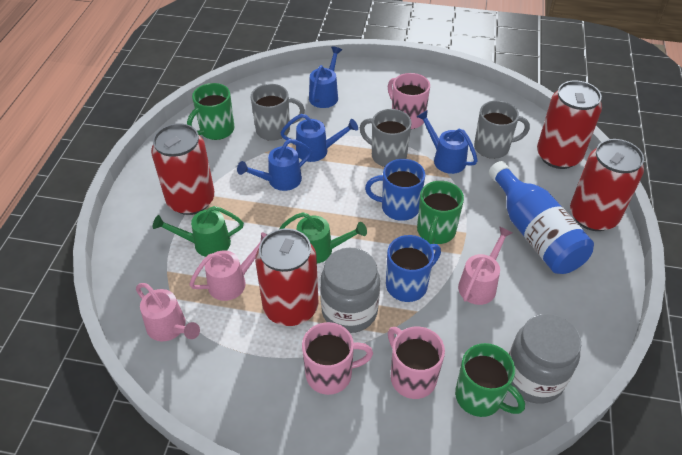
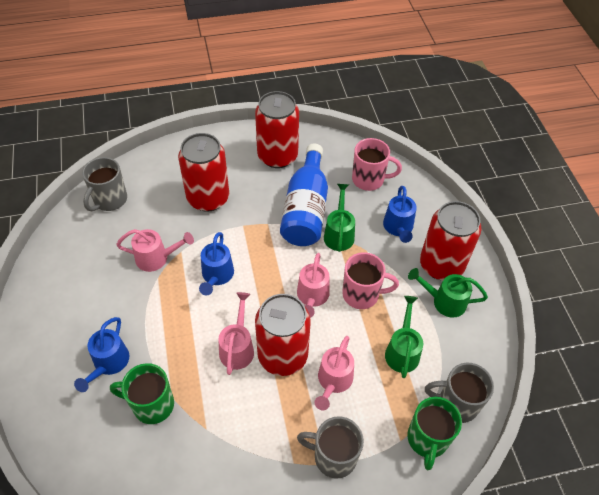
blue mug: [365,159,425,221] [386,235,441,302] = 2 -> none = 0
blue watering can: [237,139,312,191] [281,114,358,162] [309,46,342,108] [417,110,478,174] = 4 -> [74,317,129,392] [199,232,234,295] [383,186,416,243] = 3
green mug: [187,83,234,140] [417,181,464,244] [455,343,525,417] = 3 -> [110,363,174,424] [407,397,462,471] = 2
green watering can: [153,206,244,257] [279,212,367,264] = 2 -> [324,184,355,252] [385,296,423,378] [408,268,488,318] = 3
grey jar: [320,248,380,333] [509,314,581,404] = 2 -> none = 0
pink mug: [302,322,373,395] [388,73,430,129] [388,326,445,399] = 3 -> [342,252,399,309] [352,138,402,191] = 2
pink watering can: [136,283,200,341] [189,232,267,301] [458,226,513,305] = 3 -> [116,229,194,272] [218,292,254,375] [297,253,330,318] [315,336,354,410] = 4

